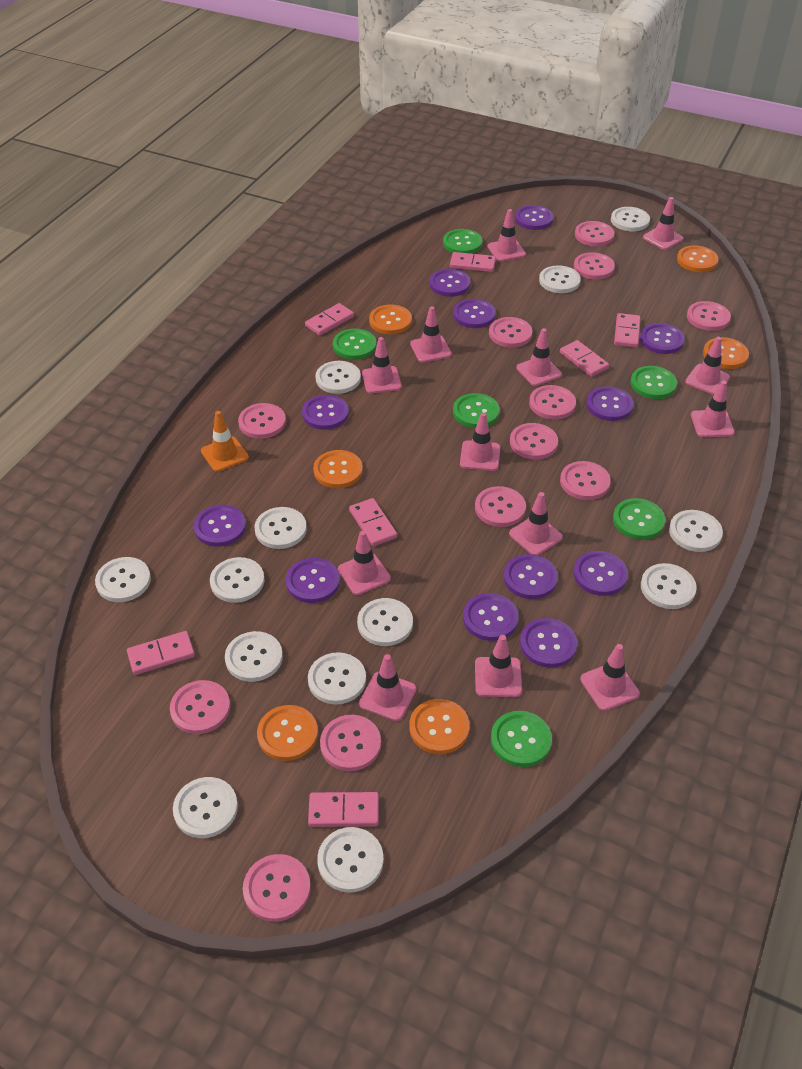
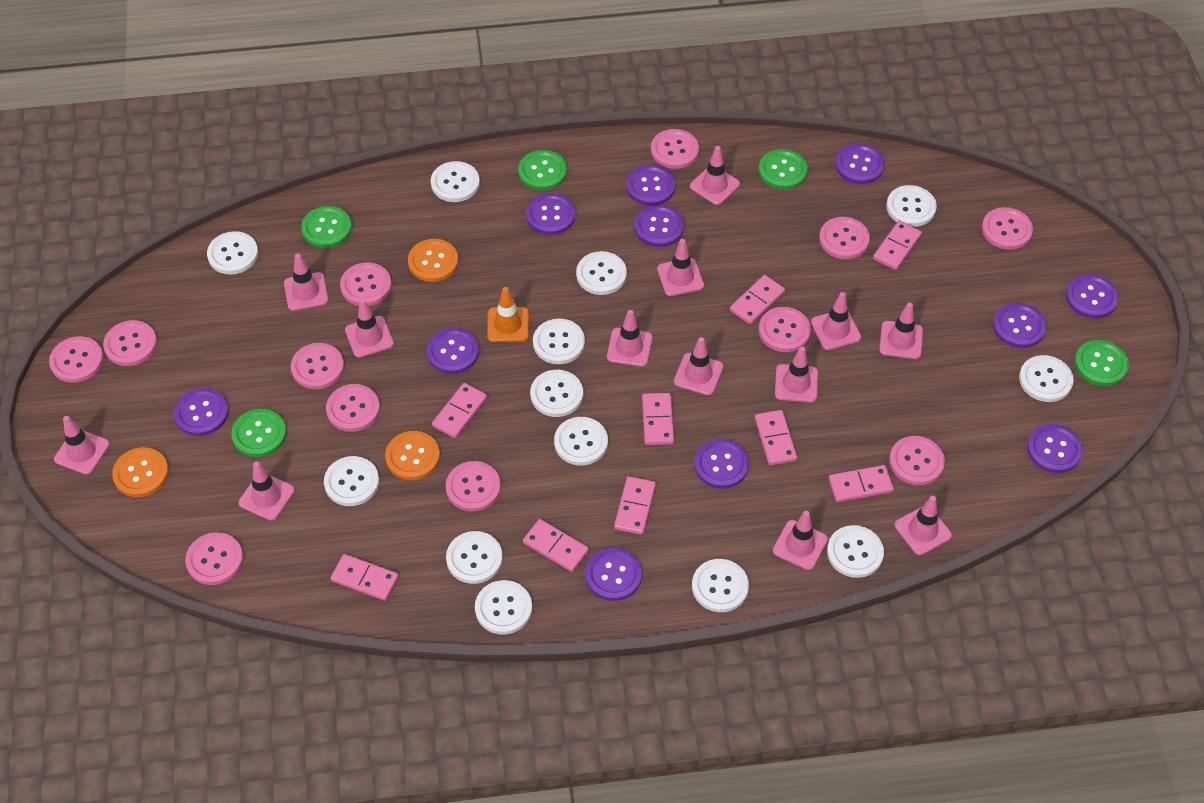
green button: [333,328,377,360] [443,229,483,254] [453,393,500,428] [491,711,552,767] [613,498,665,540] [631,366,677,399] = 6 -> [231,408,286,457] [301,206,352,248] [518,150,567,190] [759,149,808,190] [1074,340,1129,386] = 5
orange button: [257,705,318,761] [313,450,363,488] [369,305,412,334] [409,699,470,754] [677,245,718,272] [703,337,749,369] = 6 -> [112,447,169,497] [385,431,440,480] [408,239,459,282] = 3
pink domino: [127,631,195,675] [305,303,354,336] [308,792,379,827] [349,498,397,546] [450,252,496,272] [560,340,609,377] [614,313,641,348] = 7 -> [331,554,399,601] [432,383,487,438] [523,519,589,572] [614,476,656,535] [642,393,674,445] [730,275,785,325] [755,410,797,465] [828,465,894,502] [873,221,922,270] = 9
purple button: [194,505,246,547] [286,558,340,603] [302,395,349,430] [429,269,471,297] [453,299,496,328] [463,593,519,641] [504,554,558,599] [515,205,553,230] [520,618,577,668] [573,551,628,596] [586,386,634,421] [640,323,685,354] = 12 -> [174,388,229,436] [426,328,479,374] [526,193,575,235] [585,548,642,601] [627,165,675,206] [634,205,684,247] [694,439,749,489] [835,144,885,184] [993,303,1046,348] [1027,424,1083,473] [1066,274,1119,319] = 11

